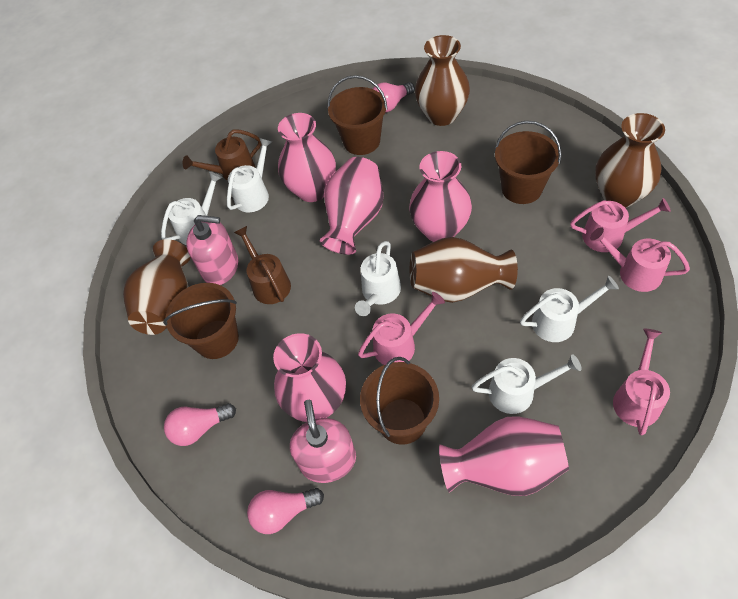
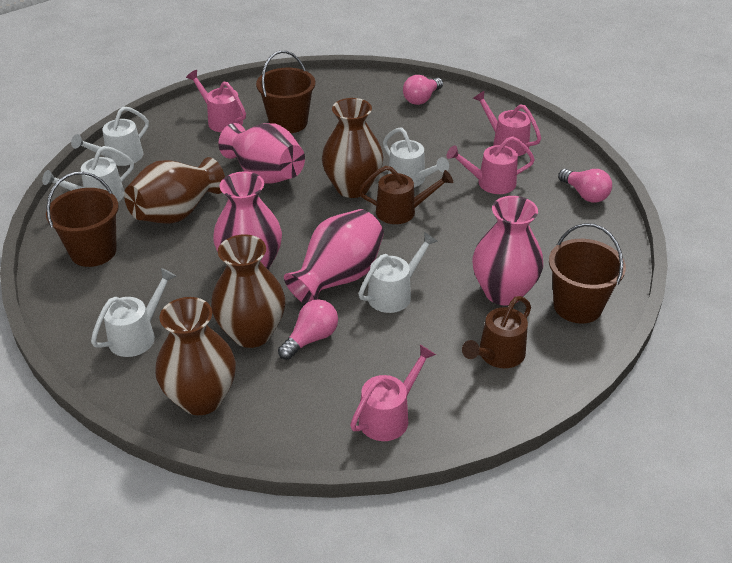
brown bucket: [163,283,239,359] [327,75,388,155] [360,357,439,445] [495,121,562,204] = 4 -> [46,172,119,267] [256,51,315,133] [549,223,626,323] = 3
pink soap dispenser: [186,215,238,285] [290,400,356,483] = 2 -> none = 0
pink vase: [273,333,346,422] [278,113,336,202] [320,157,384,255] [409,151,472,242] [439,417,569,496] = 5 -> [213,172,282,270] [218,123,305,184] [284,209,384,304] [472,196,543,306] = 4

